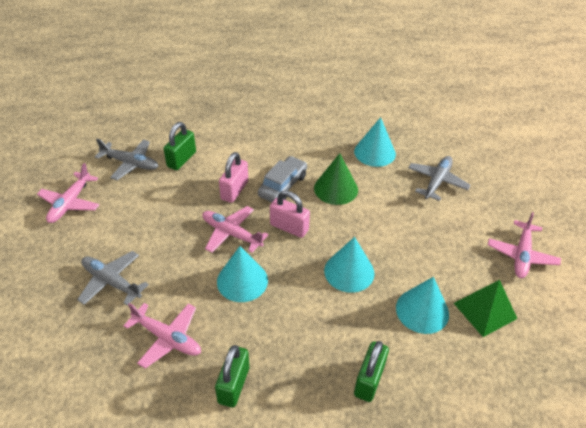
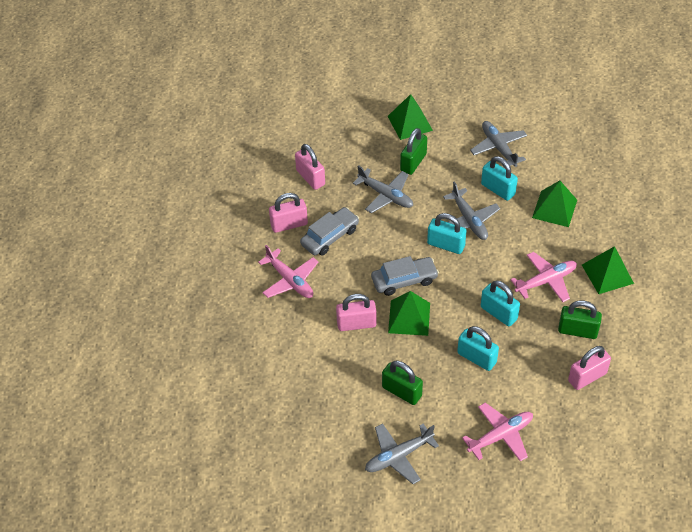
green cone: [314,153,358,205] = 1 -> none = 0
green pyramid: [454,280,517,337] = 1 -> [388,94,433,140] [388,291,430,336] [532,180,577,227] [582,246,634,294] = 4
grey car: [258,156,307,202] = 1 -> [300,207,359,255] [371,256,439,296] = 2
grey plane: [77,251,149,305] [95,139,158,180] [408,156,470,201] = 3 -> [353,165,413,213] [365,423,439,484] [443,181,500,240] [470,121,527,168] = 4
pink padlock: [219,152,248,203] [270,191,310,238] = 2 -> [269,193,308,233] [295,144,325,190] [336,294,376,331] [568,346,611,390] = 4
pink plane: [37,163,100,223] [123,303,201,369] [202,206,269,253] [488,212,561,278] = 4 -> [258,245,318,298] [462,403,533,462] [511,252,577,302] = 3
turquoise cone: [217,246,268,302] [324,237,375,293] [354,117,396,167] [396,277,449,334] = 4 -> none = 0
turquoise padlock: none = 0 -> [427,213,467,254] [457,326,499,371] [481,156,518,201] [481,281,520,326] = 4

